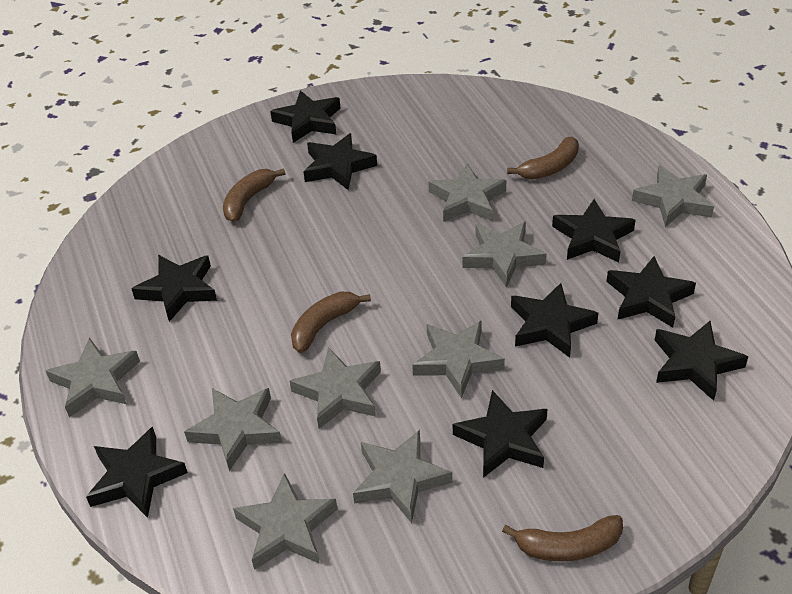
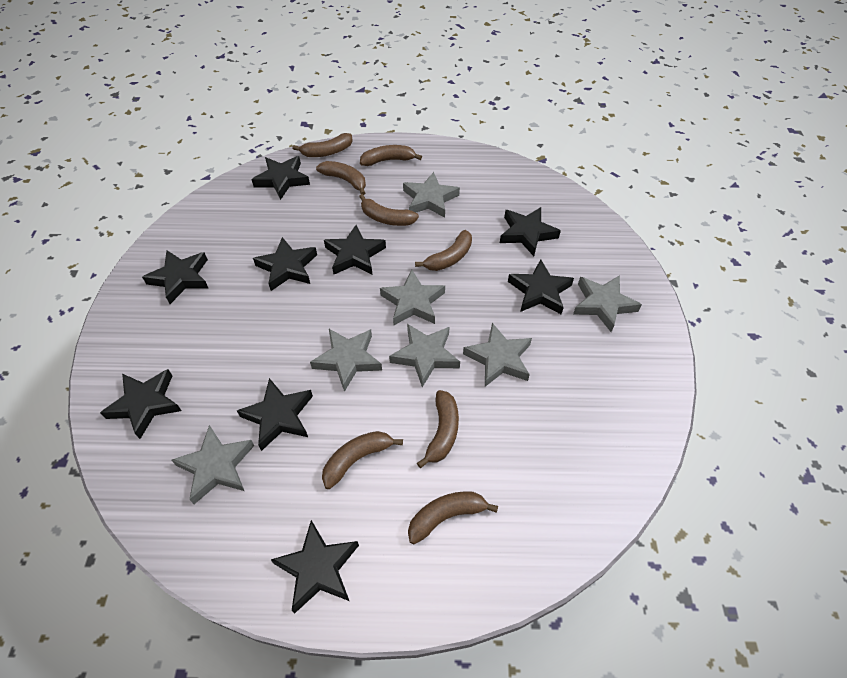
brown banana: [223,168,286,222] [291,292,371,353] [502,515,623,561] [507,137,579,179] = 4 -> [293,133,353,157] [316,161,366,195] [322,431,403,489] [359,194,419,226] [360,145,422,166] [408,491,498,544] [415,230,472,271] [417,390,459,468] = 8
grey star: [46,338,140,417] [184,388,282,471] [233,473,337,570] [290,347,381,429] [353,430,452,523] [412,320,505,398] [428,164,506,222] [462,222,547,288] [632,165,714,227] = 9 -> [172,425,254,504] [310,329,382,392] [380,269,445,325] [389,324,460,387] [403,172,460,218] [463,323,532,387] [573,275,642,332] = 7

